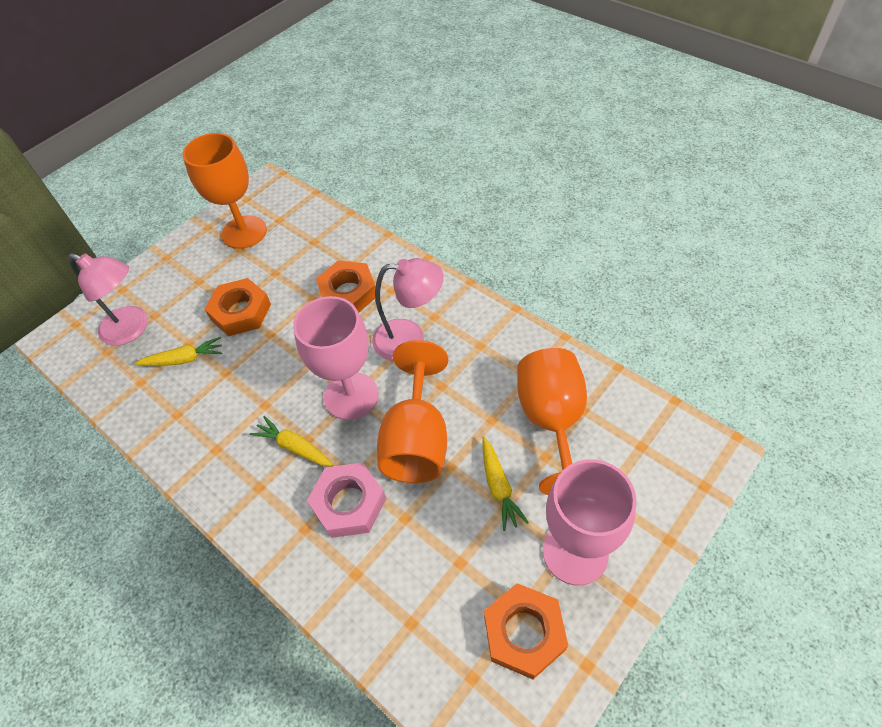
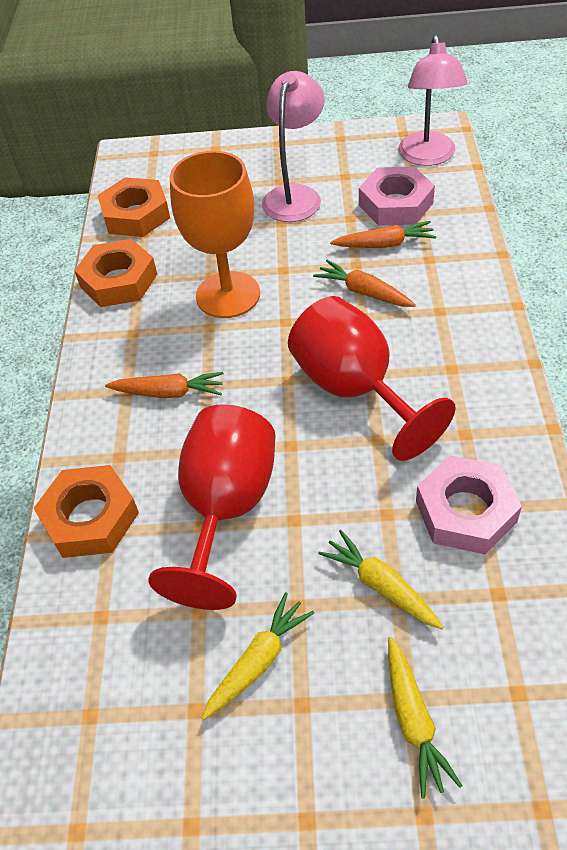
orange carrot: none = 0 -> [105,372,224,398] [313,260,416,307] [330,221,437,248] = 3
orange goblet: [182,133,267,249] [377,340,448,483] [517,348,587,495] = 3 -> [170,151,260,318] = 1
pink goblet: [293,296,378,420] [543,459,637,585] = 2 -> none = 0
pink nut: [307,462,386,538] = 1 -> [359,166,435,226] [416,455,522,554] = 2
red goblet: none = 0 -> [149,404,276,610] [288,296,456,461] = 2

